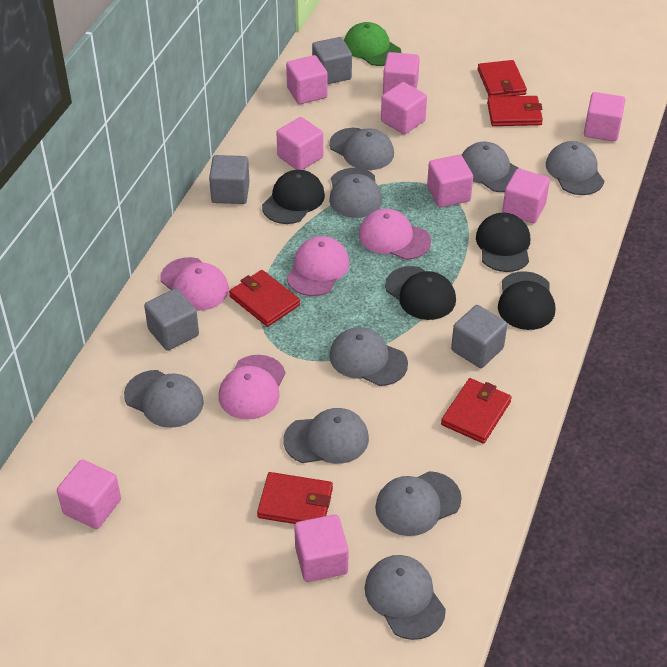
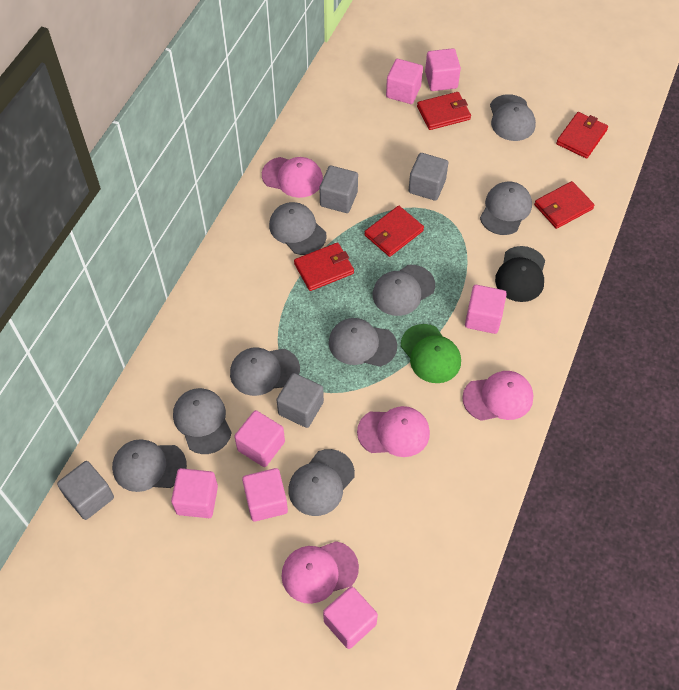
black cap: [262,170,325,224] [385,266,456,320] [476,213,530,272] [498,271,555,330] = 4 -> [495,246,545,302] = 1
pink cube: [57,460,121,529] [276,117,323,170] [286,55,328,104] [294,514,349,582] [381,82,427,134] [383,52,420,94] [427,155,473,207] [502,168,550,223] [584,92,625,142] = 9 -> [171,468,218,518] [234,410,285,467] [242,468,288,522] [323,586,378,649] [386,59,423,104] [425,48,461,91] [465,285,507,334] = 7

